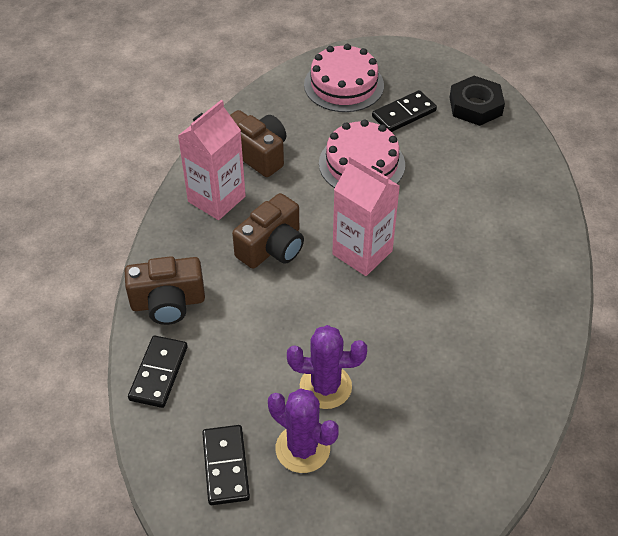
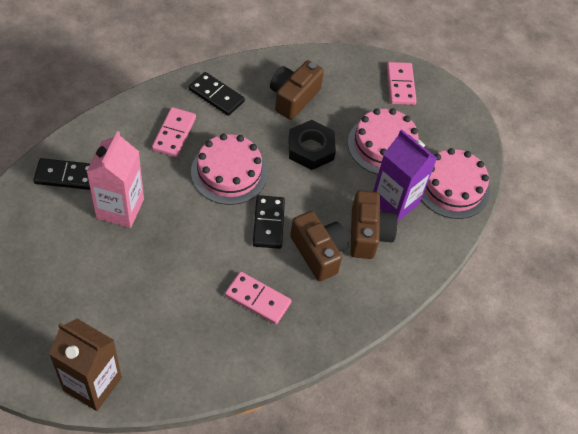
brown carton: none = 0 -> [49,319,122,411] = 1
pink cake: [304,44,384,112] [319,120,405,188] = 2 -> [191,134,268,205] [348,108,419,174] [421,148,490,219] = 3
pink carton: [178,100,246,220] [332,155,400,276] = 2 -> [86,131,144,228] = 1
pink domino: none = 0 -> [152,107,196,157] [225,271,292,324] [387,62,417,105] = 3
purple cactus: [268,388,339,473] [287,325,367,409] = 2 -> none = 0
purple carton: none = 0 -> [373,129,437,221] = 1

